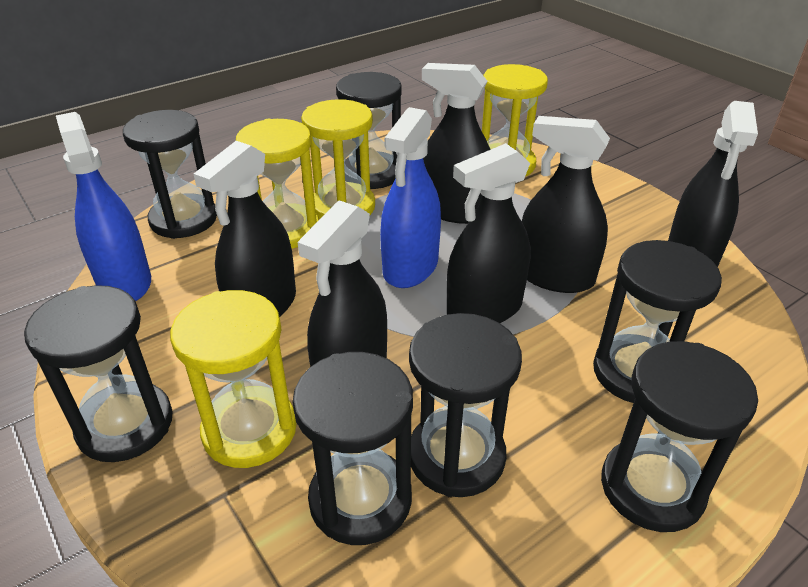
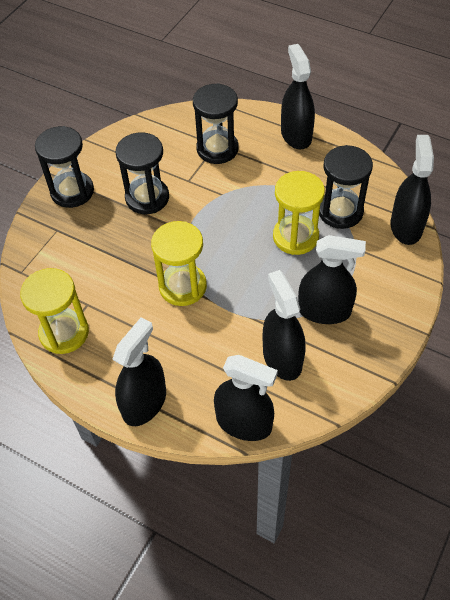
black hourglass: [24,285,173,462] [123,110,217,239] [292,352,413,545] [336,72,402,189] [409,313,522,497] [593,240,722,403] [601,341,758,532] = 7 -> [35,126,94,208] [116,132,169,214] [193,83,238,164] [319,145,373,229] = 4
blue spray bottle: [56,112,151,301] [380,107,441,288] = 2 -> none = 0
yellow hourglass: [170,290,297,468] [236,119,319,249] [301,99,375,220] [482,64,548,176] = 4 -> [20,268,89,354] [151,221,207,306] [273,171,325,255] = 3

